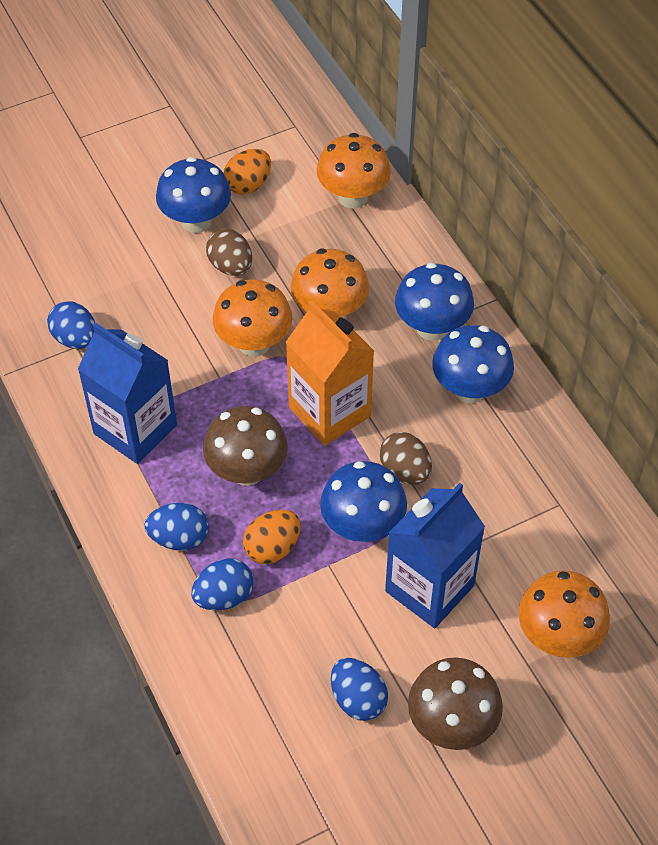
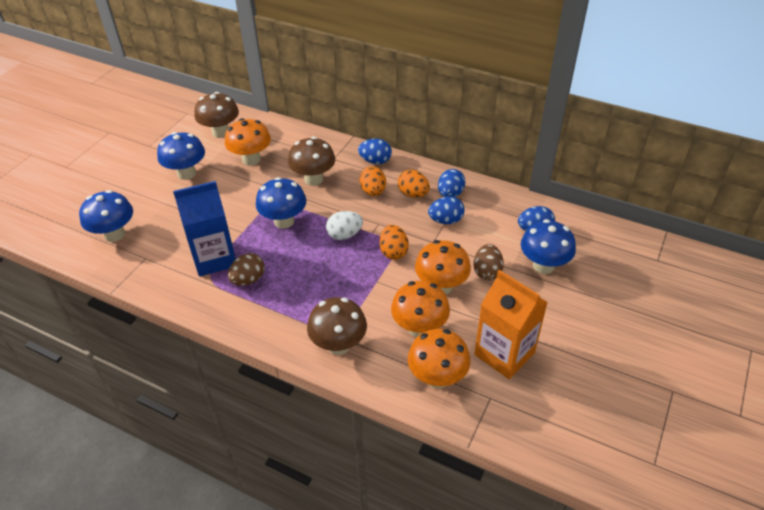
blue carton: [78,322,177,464] [385,483,485,628] = 2 -> [173,181,236,277] = 1
brown mushroom: [203,406,288,486] [408,657,503,750] = 2 -> [194,92,239,138] [288,137,335,186] [307,297,367,355] = 3
orange egg: [224,149,271,195] [243,510,301,564] = 2 -> [359,167,386,196] [380,225,409,260] [398,170,430,198] = 3
white egg: none = 0 -> [326,211,363,240] = 1

